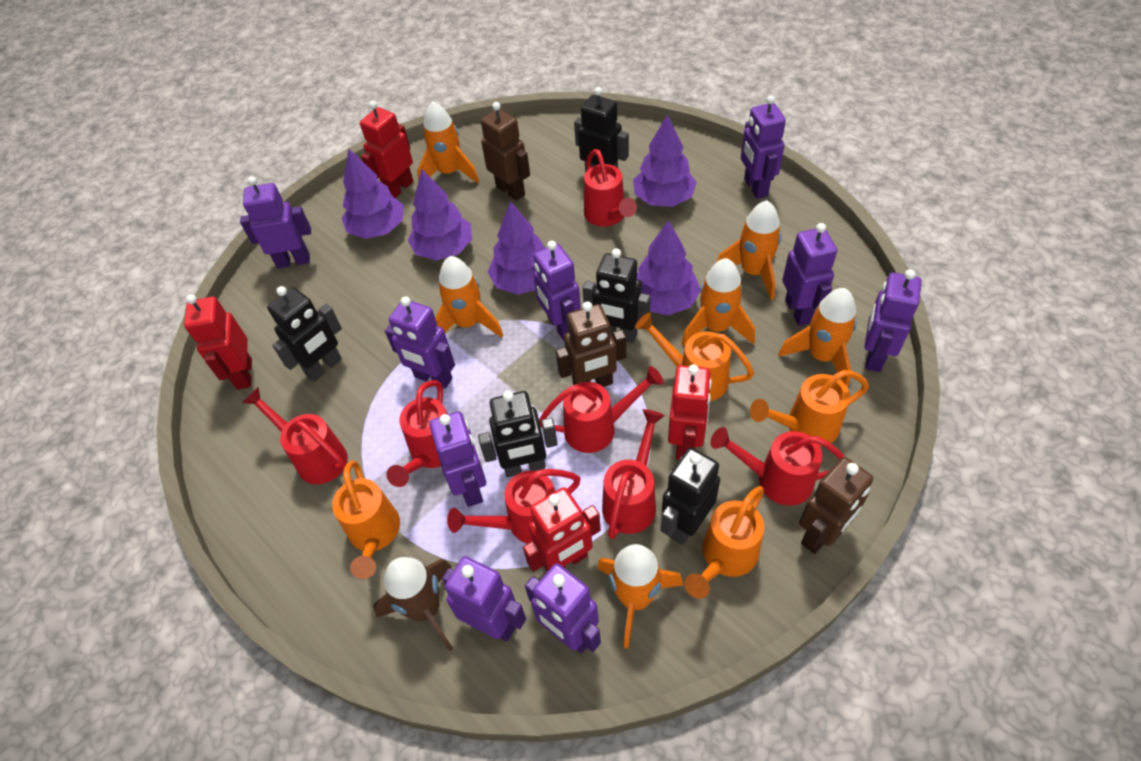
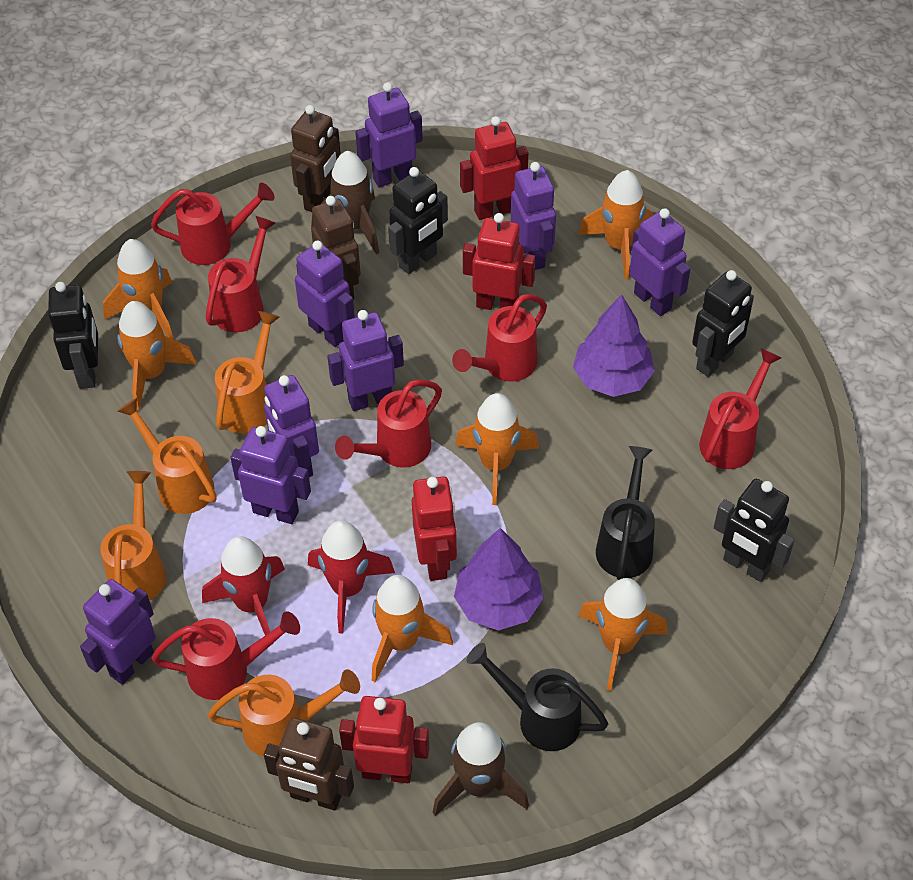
black robot: [267,286,342,382] [478,391,558,477] [574,87,629,173] [583,248,651,343] [661,448,720,545] = 5 -> [48,282,98,389] [388,167,448,274] [692,270,754,377] [714,479,795,582] = 4
black watering can: none = 0 -> [467,643,608,751] [596,446,655,580] = 2
brown rocket: [373,557,453,651] = 1 -> [311,151,379,254] [432,722,529,816] = 2
purple robot: [240,176,311,268] [385,296,455,389] [429,411,486,507] [442,556,526,641] [525,563,601,653] [533,241,581,340] [741,95,786,199] [782,223,837,326] [865,269,922,372] = 9 -> [80,579,156,685] [230,426,311,524] [264,375,319,477] [295,240,355,347] [327,310,404,411] [355,82,423,187] [511,162,556,270] [630,208,690,316] = 8
purple tree: [341,148,404,239] [408,169,472,260] [487,201,545,295] [633,115,697,207] [637,220,700,315] = 5 -> [454,528,544,631] [573,295,655,397] = 2
red rocket: none = 0 -> [202,536,285,635] [308,520,395,634] = 2
red watering can: [242,388,347,484] [386,380,447,487] [447,469,581,544] [539,366,664,453] [584,149,637,227] [602,409,665,539] [711,427,845,506] = 7 -> [151,183,274,265] [152,611,300,700] [206,216,276,332] [335,380,442,467] [452,294,547,382] [699,348,781,469] = 6

